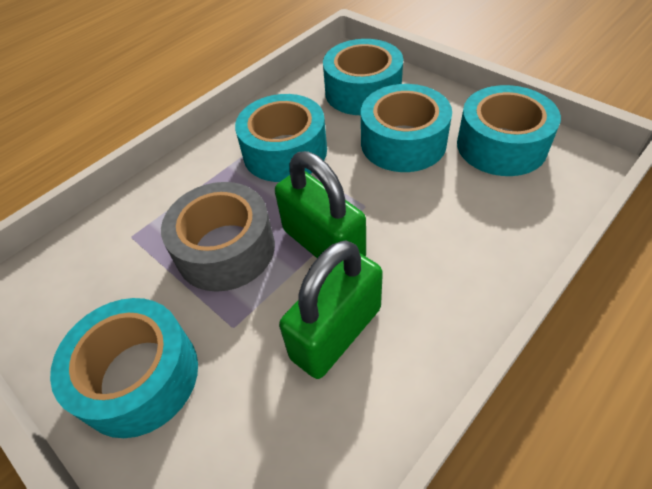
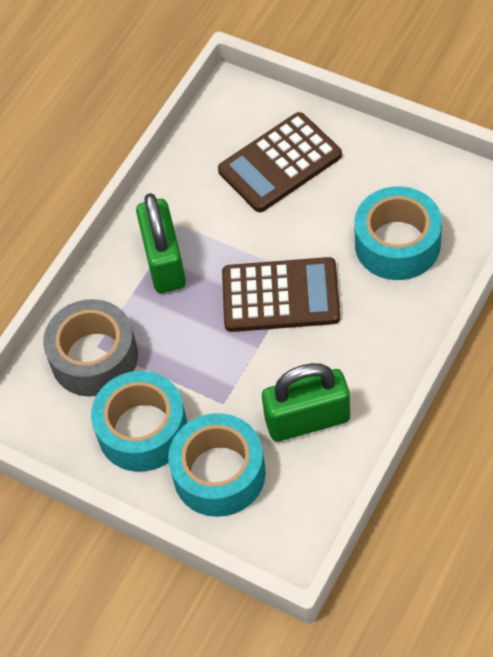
brown calculator: none = 0 -> [218,112,342,212] [222,257,340,332] = 2
turquoise tape: [50,298,198,438] [235,94,327,182] [323,39,403,115] [361,84,452,172] [457,85,561,176] = 5 -> [91,371,187,472] [168,413,266,517] [354,186,442,280] = 3

